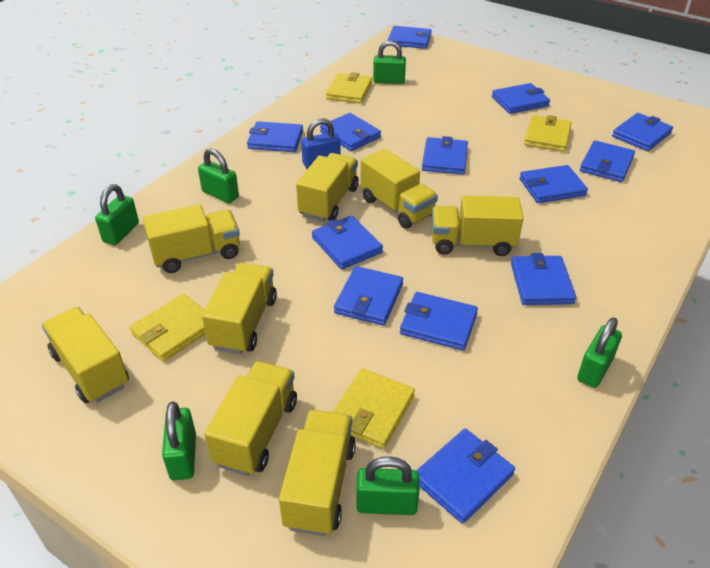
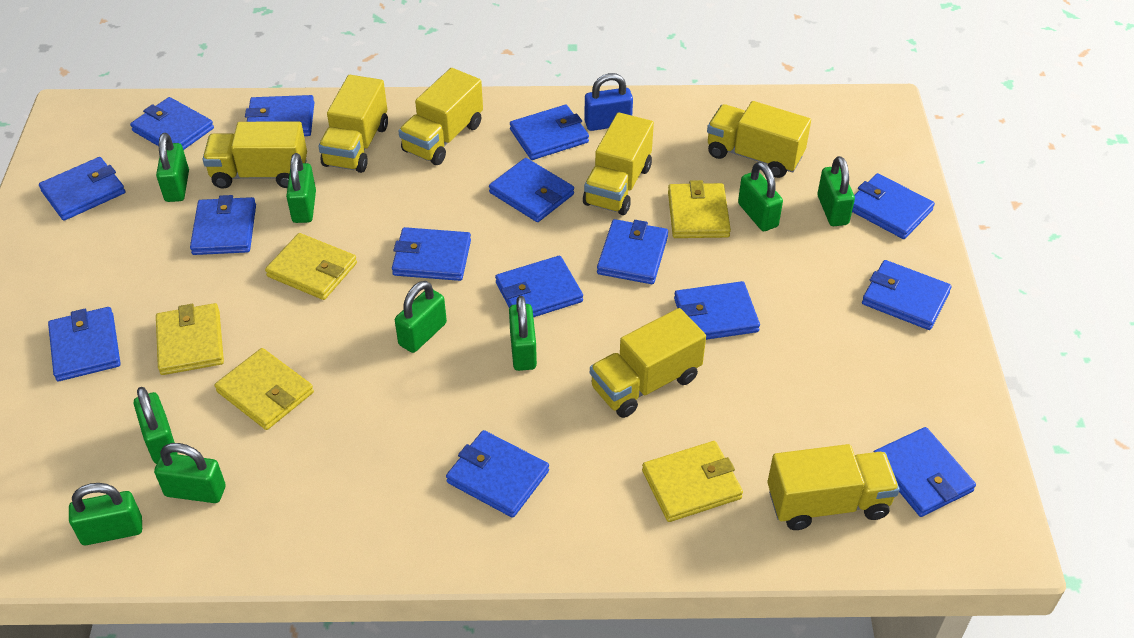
blue wallet: [247,121,303,152] [312,216,383,269] [320,113,381,151] [334,266,403,326] [388,26,432,49] [400,292,478,351] [416,429,515,524] [422,136,468,175] [492,83,550,114] [511,253,576,305] [520,165,588,203] [580,140,635,182] [612,113,673,151] = 13 -> [39,157,125,221] [48,307,121,381] [130,97,214,150] [190,195,256,255] [245,95,314,136] [392,227,471,281] [446,430,549,518] [489,158,574,222] [495,256,583,317] [510,105,589,160] [597,219,668,284] [674,281,760,340] [852,173,935,239] [862,260,952,330] [874,427,976,517] = 15
green padlock: [95,184,139,245] [162,401,196,480] [198,148,239,203] [356,457,420,515] [373,40,406,84] [577,318,622,388] = 6 -> [69,483,142,545] [134,387,177,464] [154,443,226,503] [156,133,189,202] [286,153,316,223] [395,281,447,353] [509,296,537,371] [738,162,783,231] [817,156,855,226] = 9
yellow truck: [42,307,129,404] [143,204,240,273] [202,263,277,354] [204,361,297,476] [279,410,356,536] [296,153,359,222] [361,149,438,229] [432,196,524,256] = 8 -> [202,121,307,189] [318,75,388,173] [398,68,483,165] [583,112,654,215] [590,308,706,418] [707,101,811,178] [767,444,900,530] = 7
yellow wallet: [130,294,205,361] [326,72,372,104] [333,368,415,449] [524,115,572,152] = 4 -> [156,303,224,375] [215,348,314,430] [265,233,357,300] [642,441,743,522] [668,180,731,238] = 5

